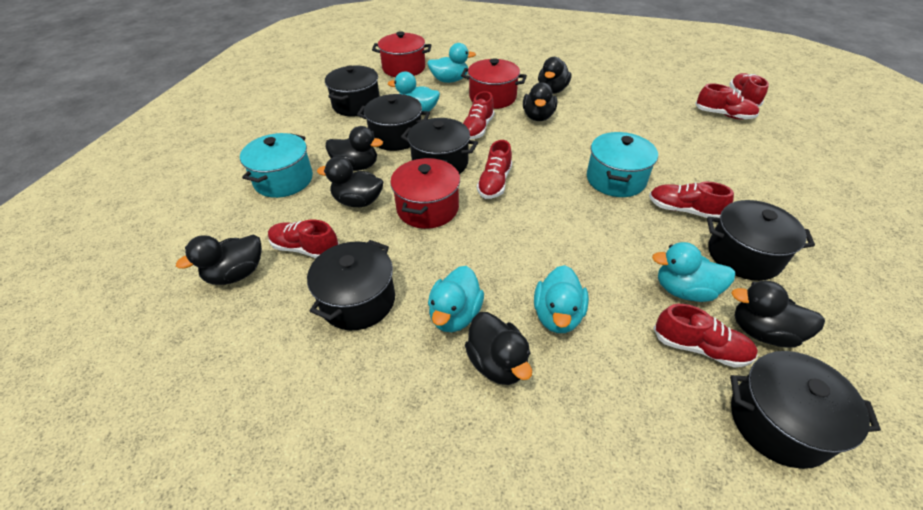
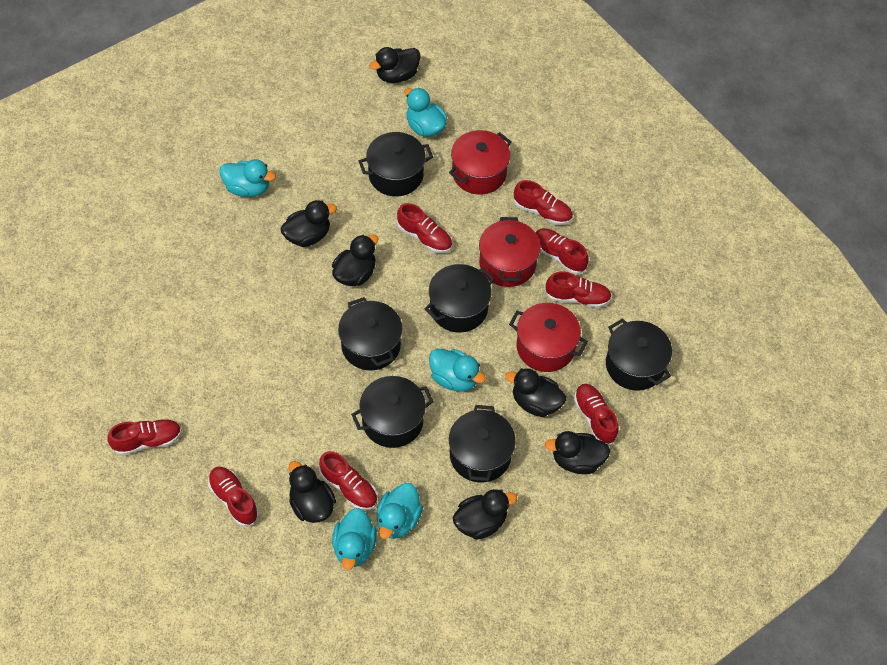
red shoe: [268,219,339,258] [463,91,494,140] [477,140,512,199] [649,182,734,218] [653,304,758,367] [695,83,759,120] [729,73,769,107] = 7 -> [107,419,182,455] [208,467,259,527] [319,451,377,510] [397,203,452,253] [514,180,573,225] [536,228,589,275] [545,272,612,308] [574,384,619,445] = 8
turquoise pot: [240,133,313,198] [587,132,658,197] = 2 -> none = 0

